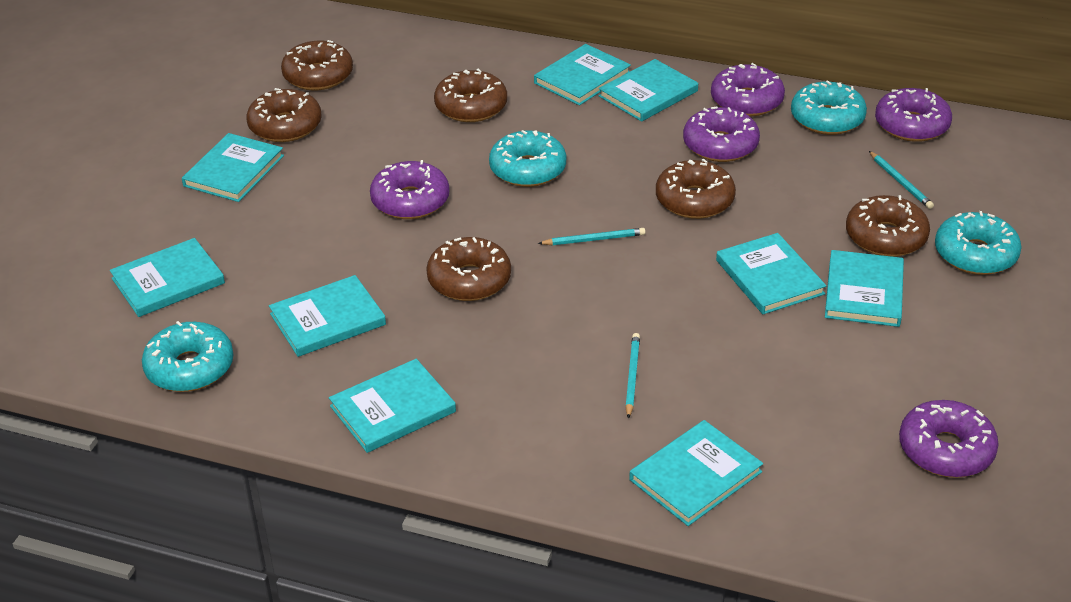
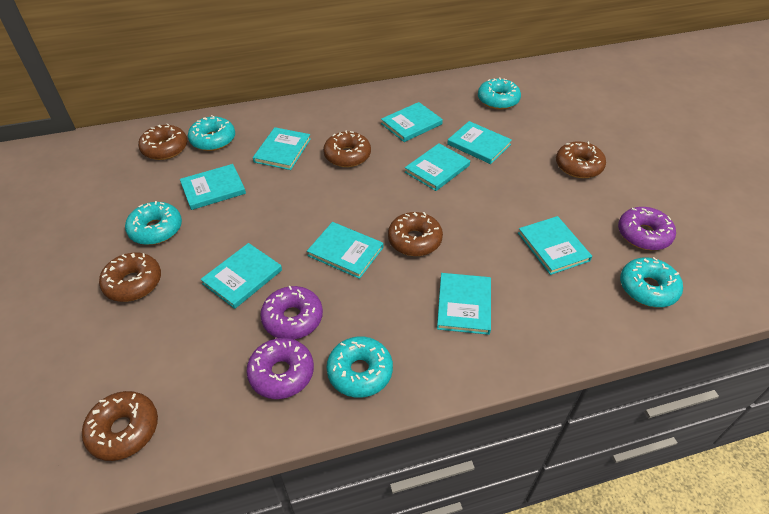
purple donut: [370,160,450,219] [683,107,760,162] [711,63,785,116] [875,88,952,142] [899,400,999,478] = 5 -> [246,338,314,399] [260,286,323,339] [618,207,676,250] = 3
turquoise donut: [142,321,234,392] [489,130,566,187] [791,80,867,135] [935,211,1022,275] = 4 -> [125,201,182,245] [188,115,235,151] [326,337,393,398] [478,78,521,110] [620,257,683,307] = 5
turquoise pencil: [538,228,646,245] [625,333,640,419] [869,151,934,209] = 3 -> none = 0

